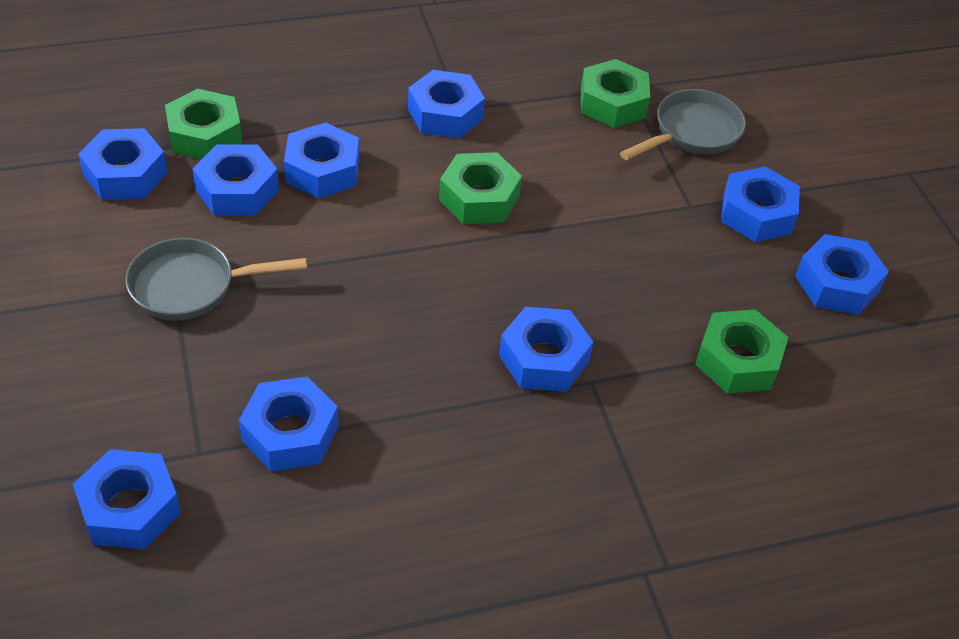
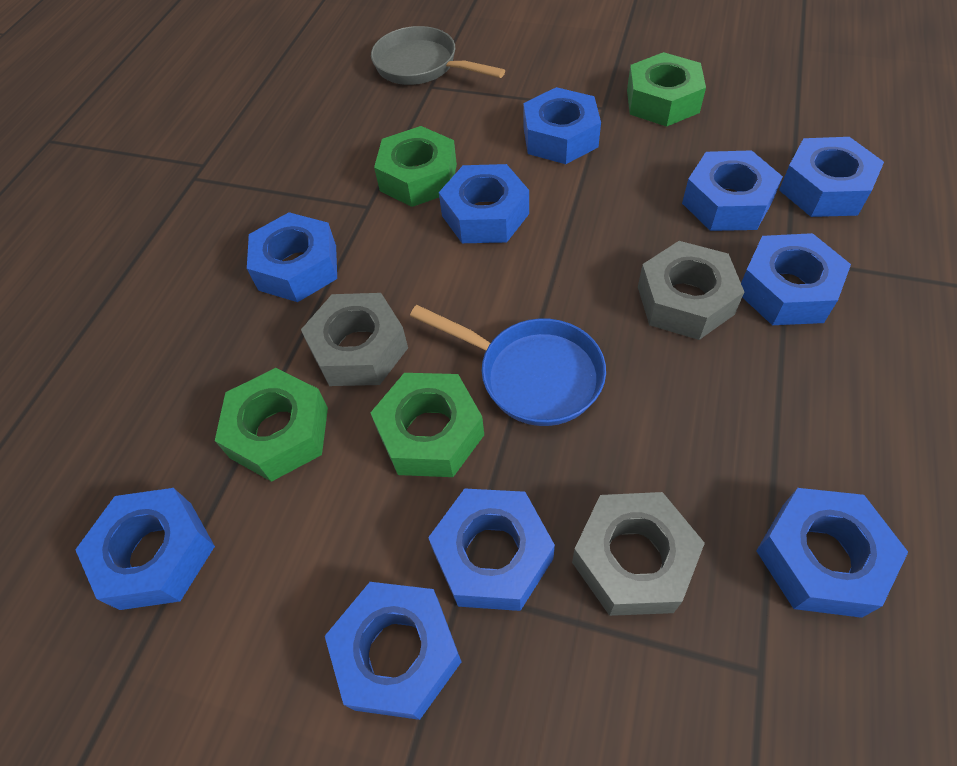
blue nut: [73,449,181,550] [78,128,167,200] [193,144,279,215] [239,377,339,472] [284,122,359,199] [408,70,485,138] [499,307,593,392] [721,167,800,242] [795,234,889,315] = 9 -> [75,488,215,610] [247,212,337,302] [325,582,461,720] [428,488,555,611] [439,164,529,243] [523,87,601,164] [682,150,783,231] [741,233,851,325] [756,488,908,618] [779,137,884,217] = 10
blue pan: none = 0 -> [410,305,606,426] = 1
grey nut: none = 0 -> [301,293,408,386] [572,492,705,616] [638,241,744,340] = 3
grey pan: [125,238,307,321] [620,89,746,160] = 2 -> [371,26,505,85] = 1

